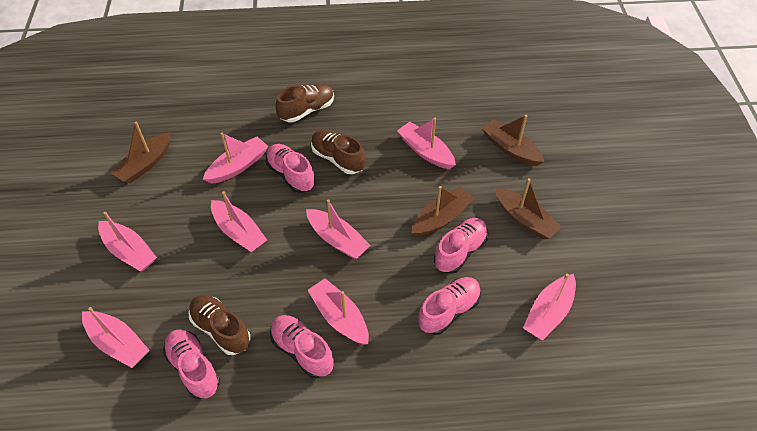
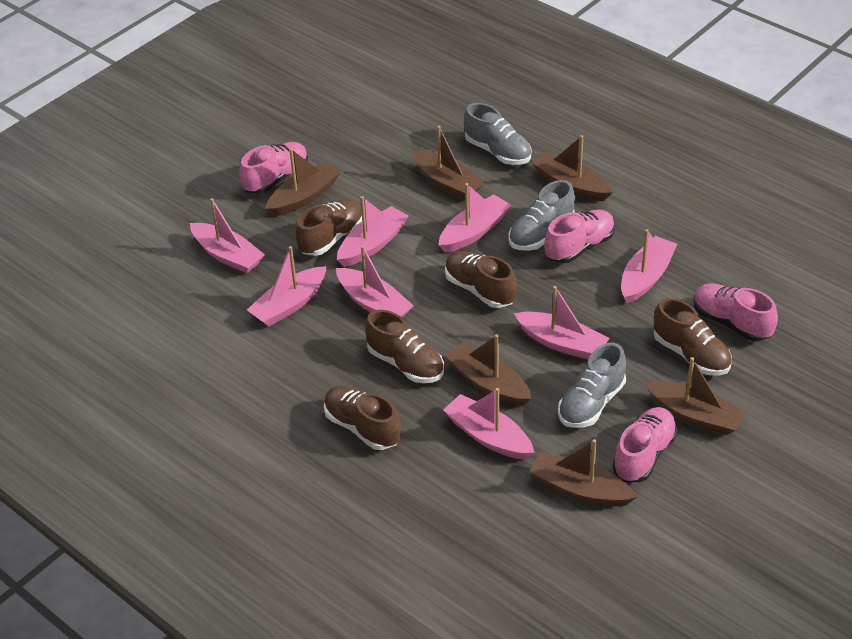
brown boat: [111,122,171,183] [411,186,475,236] [482,115,544,166] [495,178,562,239] = 4 -> [265,149,341,217] [412,126,485,200] [445,334,532,406] [530,439,637,506] [532,135,613,201] [645,357,747,435] = 6
brown shoe: [189,295,250,355] [276,84,334,122] [311,130,366,174] = 3 -> [296,199,362,256] [324,385,401,450] [365,310,444,383] [445,251,517,308] [654,298,732,375] = 5
grey shoe: none = 0 -> [464,103,531,165] [509,180,575,251] [558,343,626,428] = 3
pink shoe: [163,330,220,399] [266,144,315,193] [270,315,334,378] [418,277,481,335] [434,218,488,274] = 5 -> [239,142,308,194] [545,209,615,263] [613,407,678,482] [694,283,778,341] = 4

